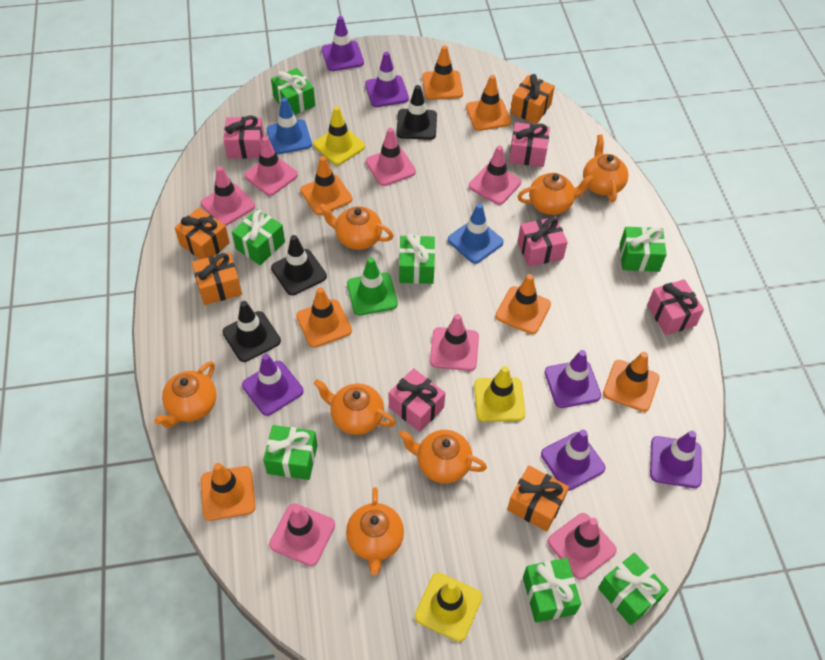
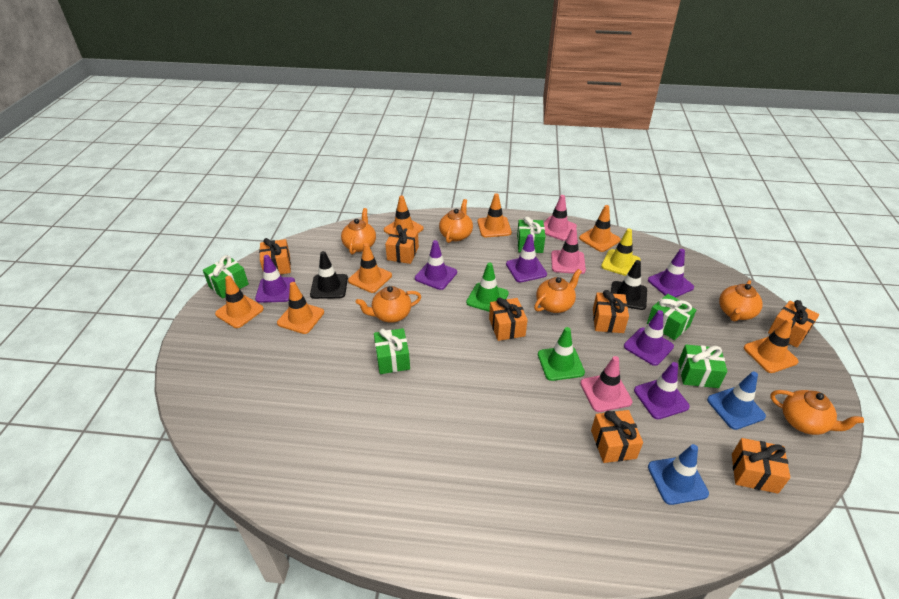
black traffic cone: [222,301,281,362] [271,235,327,295] [397,85,437,140] = 3 -> [310,251,348,299] [611,260,647,310] = 2
green gift: [232,209,285,265] [263,425,318,480] [271,68,315,115] [399,234,435,284] [523,558,581,623] [598,553,669,625] [620,227,667,272] = 7 -> [203,255,249,299] [374,328,410,374] [517,216,545,253] [647,294,696,340] [678,345,727,388] = 5
green traffic cone: [347,257,398,315] = 1 -> [466,262,509,312] [538,327,585,381] = 2
orange gift: [174,208,230,259] [192,252,242,305] [507,465,569,531] [510,74,555,124] = 4 -> [259,238,291,274] [385,225,419,264] [489,298,528,341] [591,410,643,463] [593,290,629,333] [732,438,790,494] [768,300,819,348] = 7
orange teapot: [154,361,217,428] [314,379,396,435] [319,203,394,250] [346,487,404,575] [399,430,487,483] [517,173,594,215] [583,135,628,202] = 7 -> [341,208,376,255] [356,286,421,323] [439,199,473,243] [534,269,582,313] [719,280,763,322] [770,390,864,435] = 6
pink gift: [223,115,264,159] [389,368,445,432] [509,122,550,167] [518,217,568,267] [647,279,704,335] = 5 -> none = 0
pink traffic cone: [201,166,255,226] [244,136,298,196] [269,503,335,566] [366,128,416,186] [430,314,479,371] [469,146,521,205] [548,513,617,579] = 7 -> [544,195,577,241] [551,227,586,274] [580,356,633,412] = 3
yellow traffic cone: [313,106,365,165] [415,573,482,642] [474,366,525,422] = 3 -> [601,229,641,276] = 1

